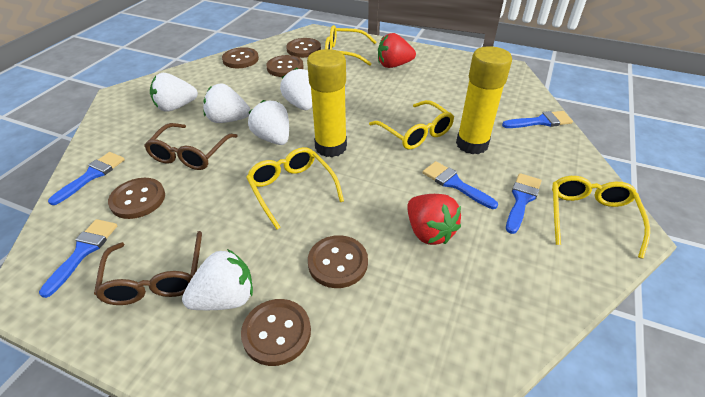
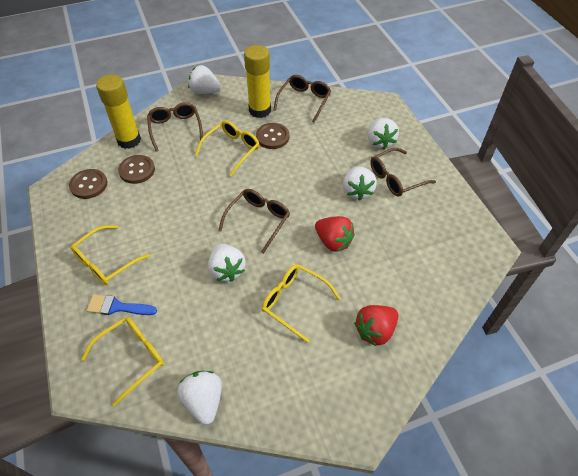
blue brush: [39,219,117,298] [48,152,125,205] [422,161,498,209] [502,111,573,128] [506,173,542,234] = 5 -> [87,295,157,315] = 1
brown button: [108,178,165,219] [222,47,259,68] [241,299,311,366] [266,55,304,77] [286,38,321,58] [308,235,368,288] = 6 -> [69,169,107,199] [118,155,155,184] [256,123,289,149] = 3
brown glasses: [94,231,202,305] [144,123,237,170] = 2 -> [147,102,203,151] [218,189,290,254] [273,75,331,123] [370,148,436,197] = 4

